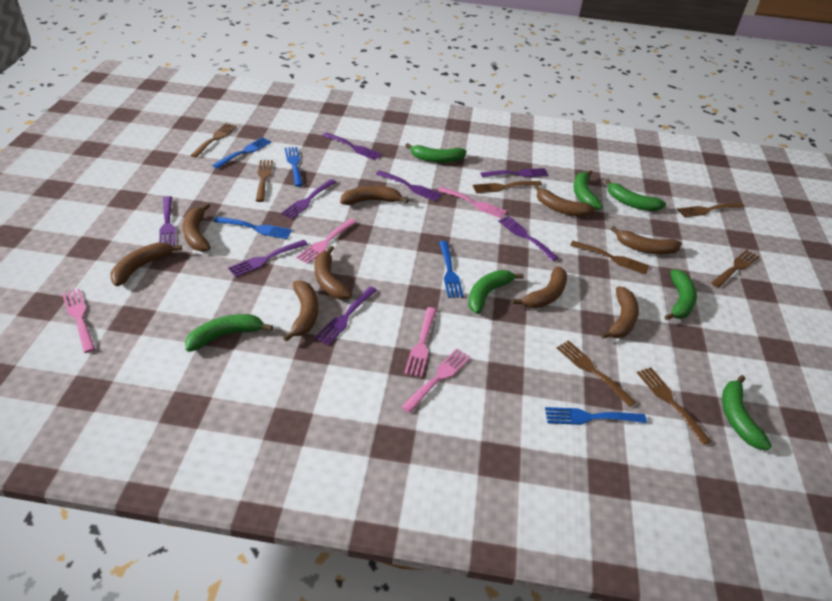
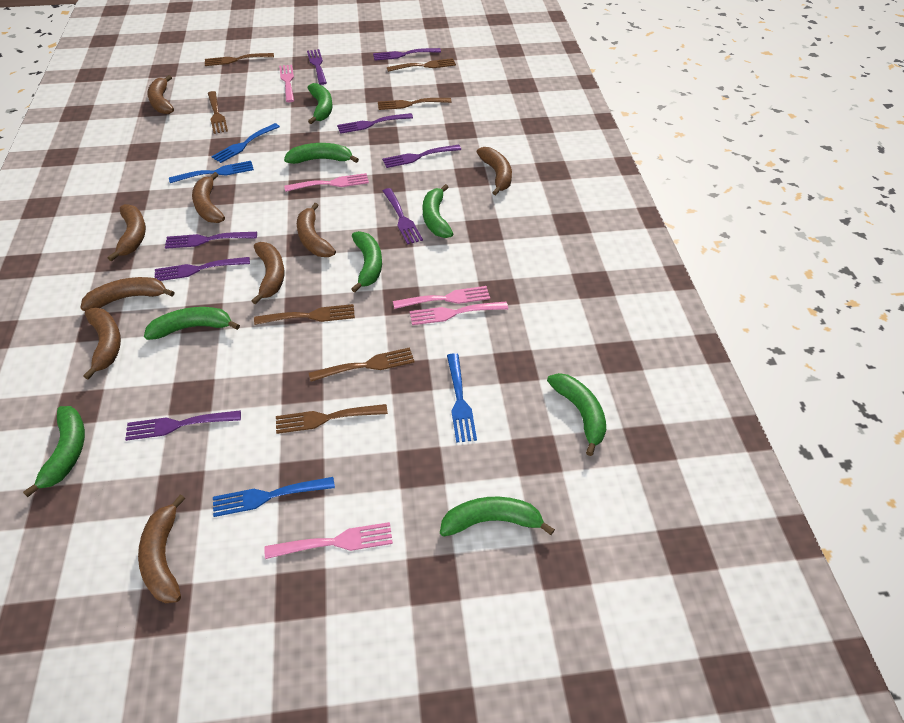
blue fork: [213,137,272,169] [213,217,292,239] [285,147,303,187] [439,241,464,298] [545,407,647,425] = 5 -> [169,161,254,183] [211,123,280,163] [213,477,335,517] [447,353,477,443] = 4
brown fork: [191,123,236,158] [256,160,273,202] [473,181,542,193] [557,340,636,407] [570,241,649,275] [637,367,711,445] [677,202,745,217] [711,250,760,288] = 8 -> [205,53,274,66] [208,91,228,134] [254,304,355,325] [276,404,388,434] [309,347,415,381] [378,98,451,110] [387,58,456,72] = 7
green banana: [185,314,273,352] [405,143,466,163] [468,270,524,314] [574,170,603,210] [605,179,666,211] [665,270,697,320] [722,375,772,450] = 7 -> [23,406,85,497] [144,307,240,340] [284,143,359,164] [308,83,333,124] [351,231,382,292] [422,184,453,238] [440,497,555,537] [547,373,606,456] = 8

